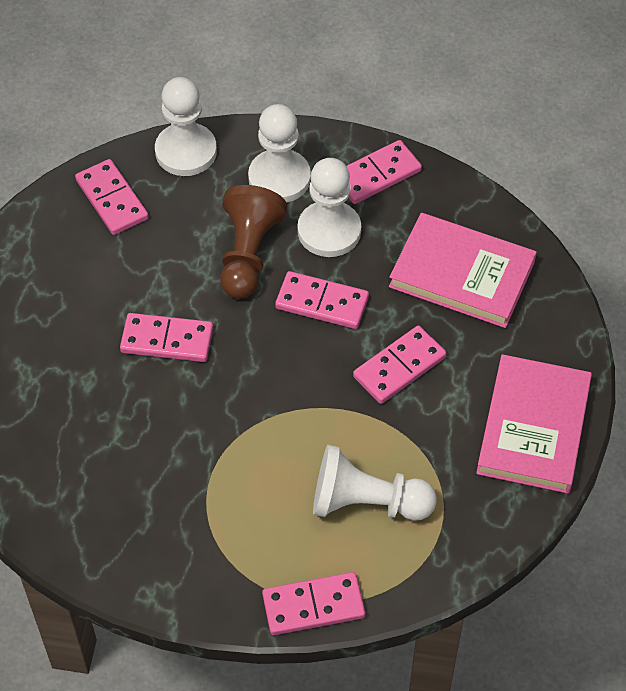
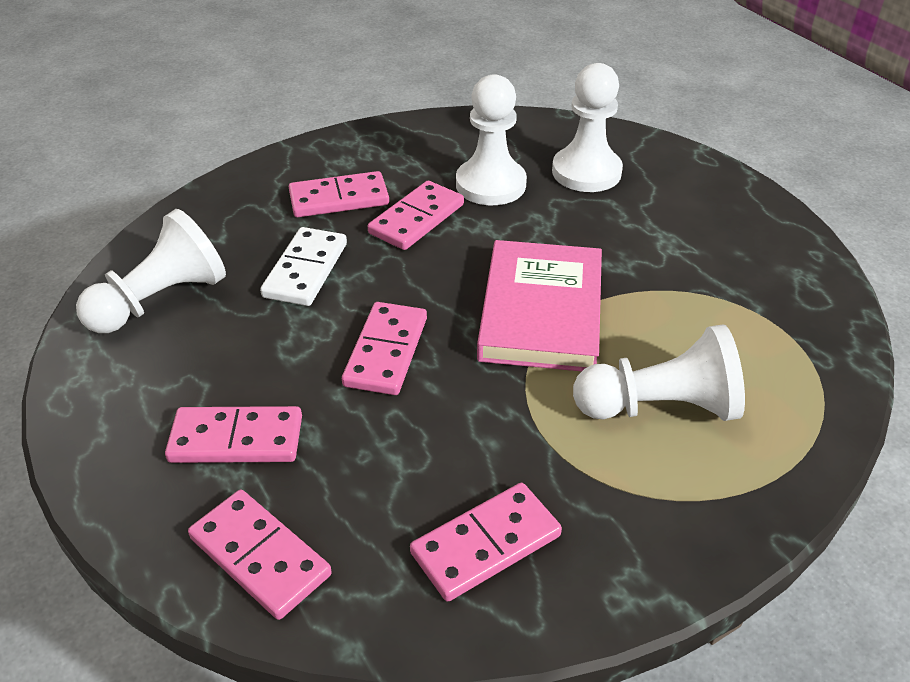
brown pawn: [220,185,287,299] = 1 -> none = 0
pink book: [389,213,537,328] [476,354,592,494] = 2 -> [477,240,602,371] = 1
white domino: none = 0 -> [260,227,347,306] = 1

